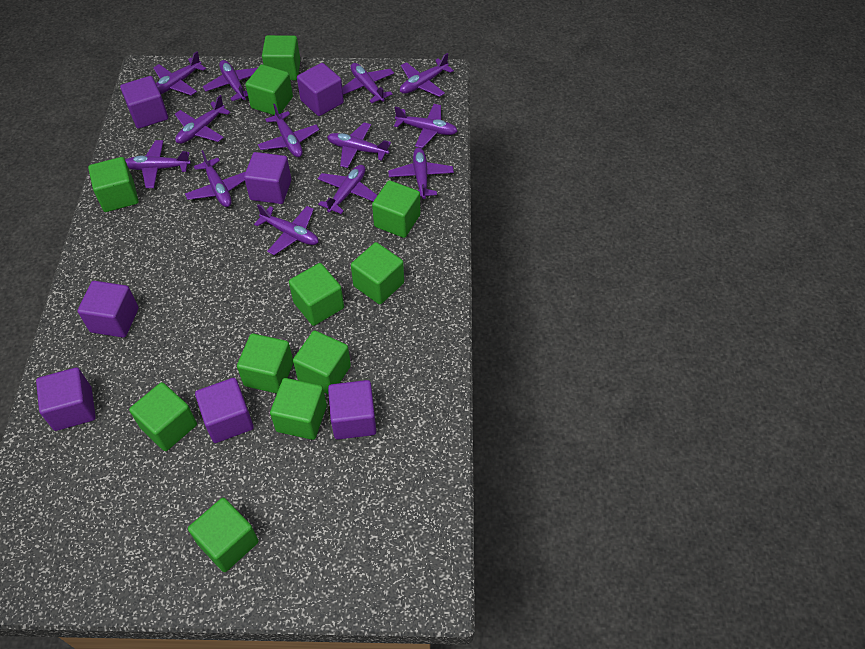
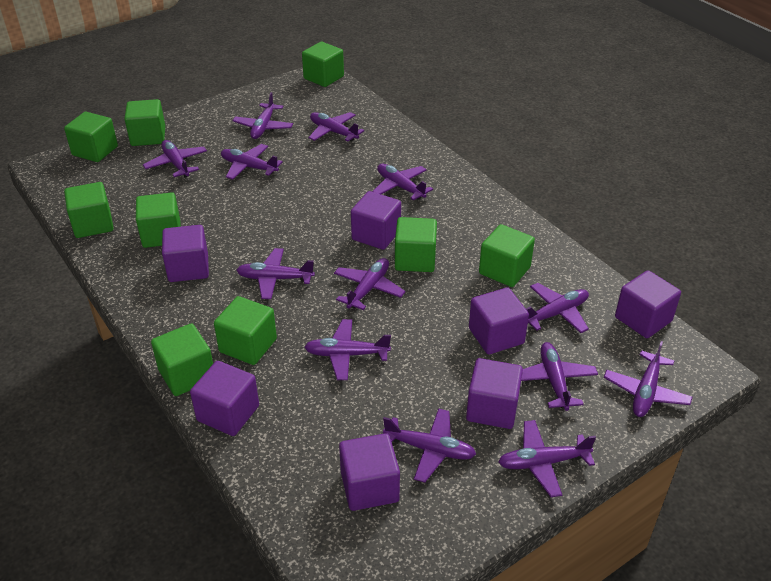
green cube: [88,157,139,212] [129,382,197,451] [188,498,259,572] [237,333,293,394] [246,64,293,115] [262,35,300,80] [270,378,327,440] [289,263,344,326] [293,330,351,394] [351,242,404,304] [372,180,420,238] = 11 -> [64,112,118,162] [64,182,114,238] [124,99,165,146] [136,192,181,248] [151,323,213,396] [214,296,277,365] [302,42,344,87] [395,217,437,272] [479,224,535,287] = 9

